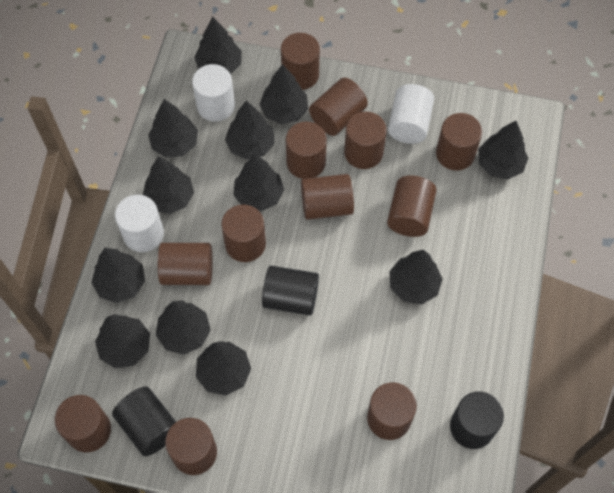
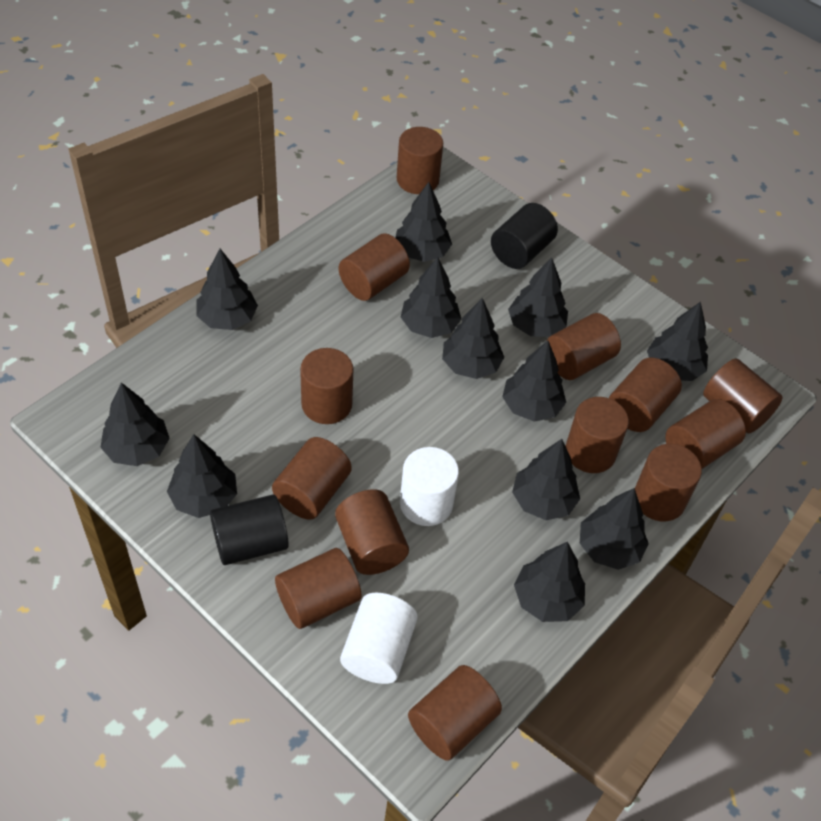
black cylinder: [112,387,176,456] [262,266,319,315] [450,391,504,449] = 3 -> [210,495,289,565] [491,203,558,269] = 2
brown cylinder: [54,395,111,452] [158,243,213,285] [165,418,217,475] [221,205,266,262] [281,33,320,90] [286,122,327,179] [301,174,354,220] [309,78,368,136] [344,112,387,169] [367,382,417,440] [387,176,437,237] [436,113,482,171] = 12 -> [272,437,352,520] [275,548,361,629] [300,348,353,424] [335,489,409,575] [339,233,410,301] [397,127,443,194] [408,665,502,761] [547,313,621,380] [566,397,629,473] [609,358,682,432] [635,444,702,521] [665,399,746,469] [703,359,783,433] = 13
white cylinder: [115,195,164,252] [192,64,235,122] [388,84,434,144] = 3 -> [340,593,418,684] [400,447,459,526] = 2

